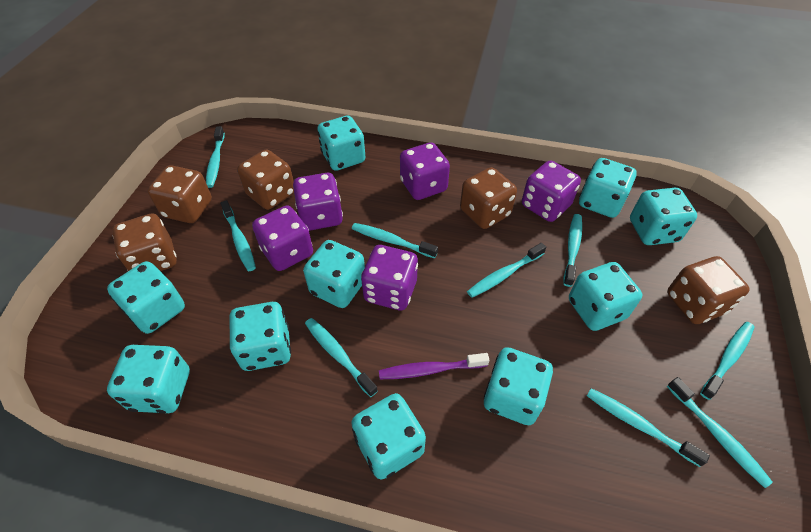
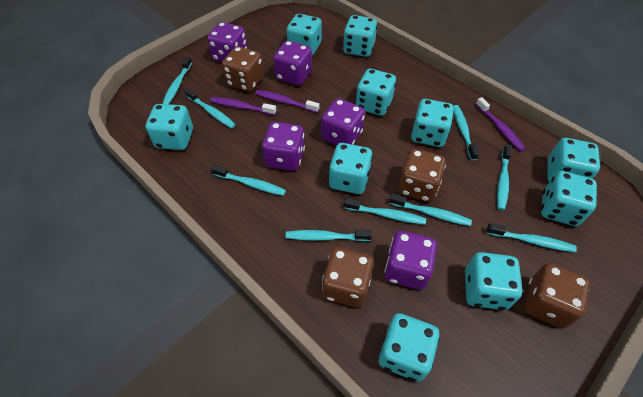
brown dice: [112,213,177,271] [148,165,212,223] [237,150,294,210] [460,167,517,229] [667,256,750,324] = 5 -> [222,46,264,92] [322,247,374,308] [398,149,446,202] [523,263,590,328] = 4
purple toothbrush: [379,353,489,379] = 1 -> [210,97,276,115] [256,90,319,113] [476,97,526,152] = 3

